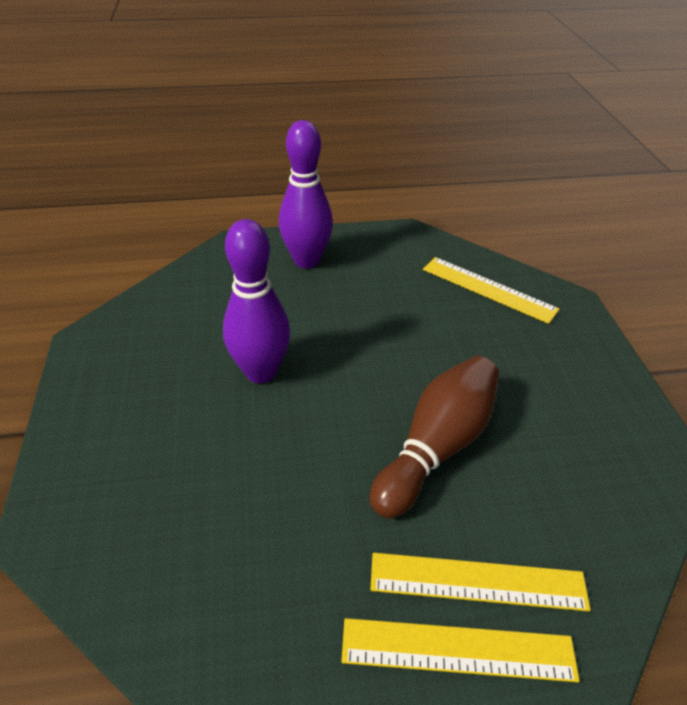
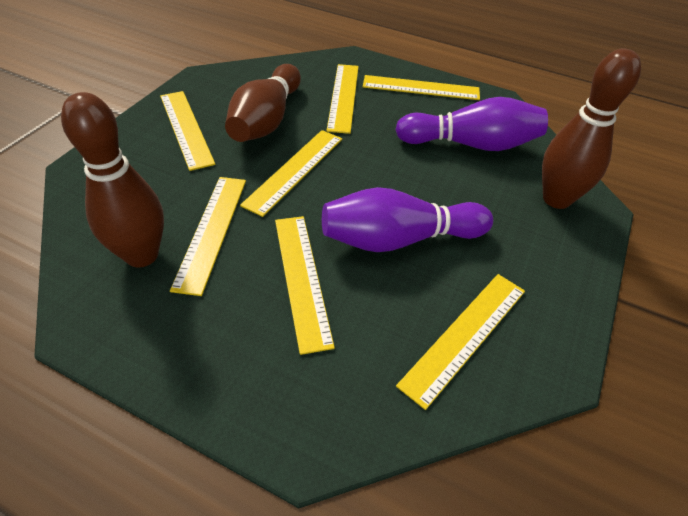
brown bowling pin: [370,356,499,518] = 1 -> [61,92,164,267] [225,64,301,142] [542,48,641,209] = 3
yellow ruler: [341,618,580,682] [370,553,591,612] [423,257,559,324] = 3 -> [160,91,215,171] [170,177,246,296] [240,130,342,217] [275,216,335,355] [326,64,359,134] [363,75,480,100] [396,274,525,410] = 7

